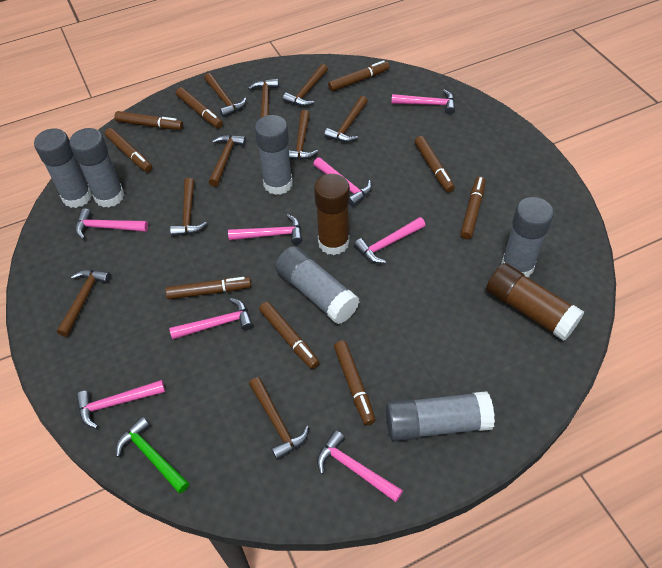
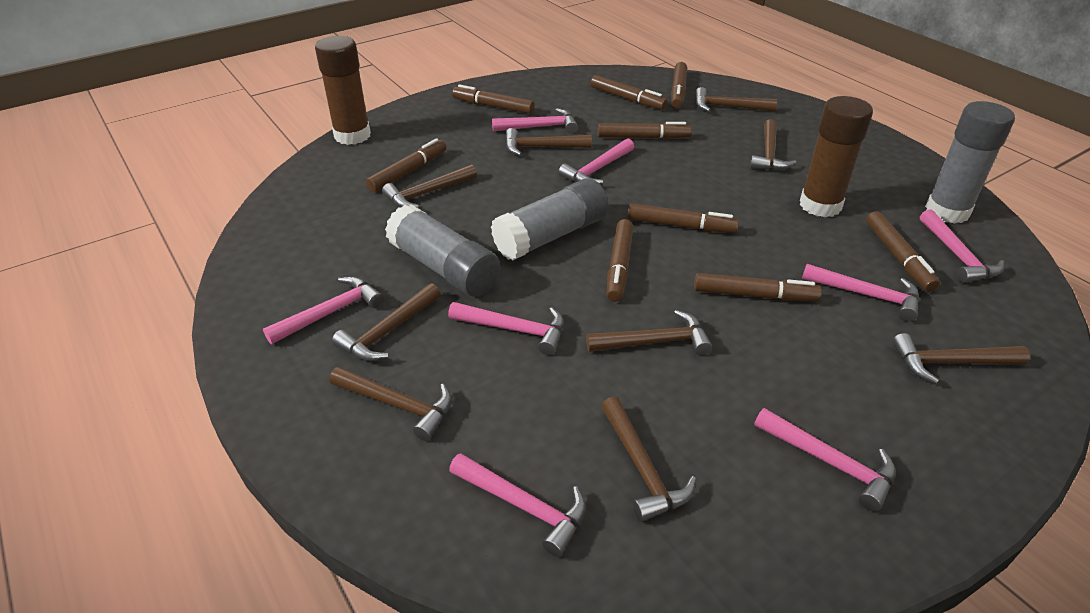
green hammer: [116,417,189,494] = 1 -> none = 0
grey glue stick: [34,128,92,208] [69,128,124,208] [255,115,293,195] [275,246,359,324] [386,391,495,441] [501,197,554,277] = 6 -> [385,204,500,297] [491,178,608,261] [925,101,1015,224] = 3

